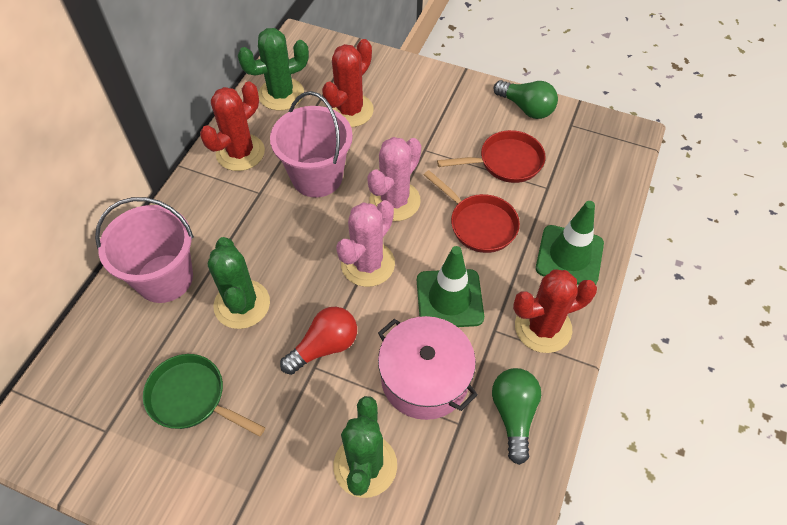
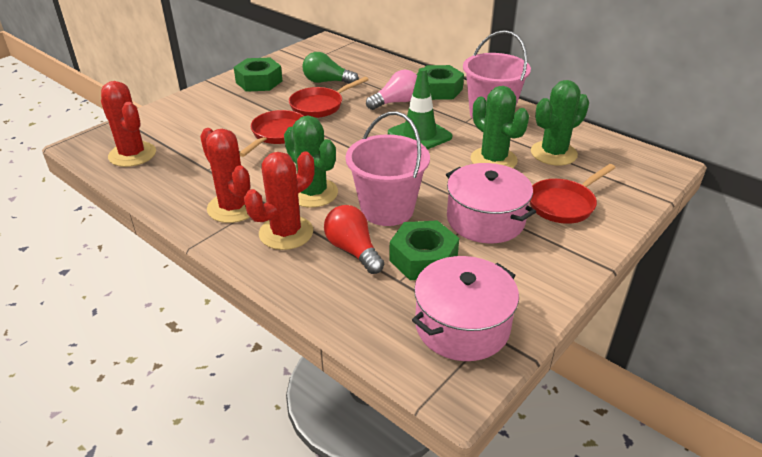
green light bulb: [492,368,541,465] [494,80,558,119] = 2 -> [302,52,359,84] = 1
green nut: none = 0 -> [234,58,282,92] [389,220,459,280] [416,65,464,100] = 3
green pan: [143,354,265,437] = 1 -> none = 0
green traffic cone: [417,246,484,327] [536,201,604,285] = 2 -> [388,68,452,150] = 1
pink cactus: [336,200,395,287] [367,137,421,221] = 2 -> none = 0
pink light bulb: none = 0 -> [366,70,417,110] = 1
pink pot: [378,316,478,420] = 1 -> [412,256,519,361] [446,163,536,243] = 2
red pan: [424,170,520,253] [437,130,546,183] = 2 -> [239,110,304,157] [289,77,369,118] [530,164,615,224] = 3

